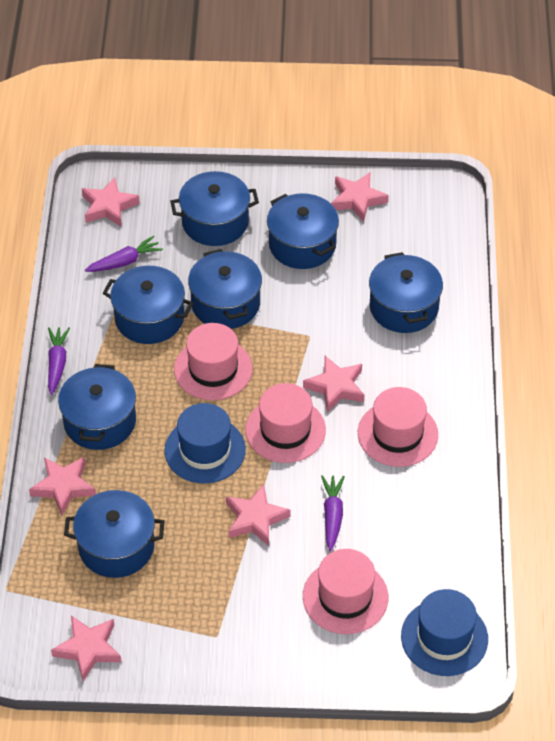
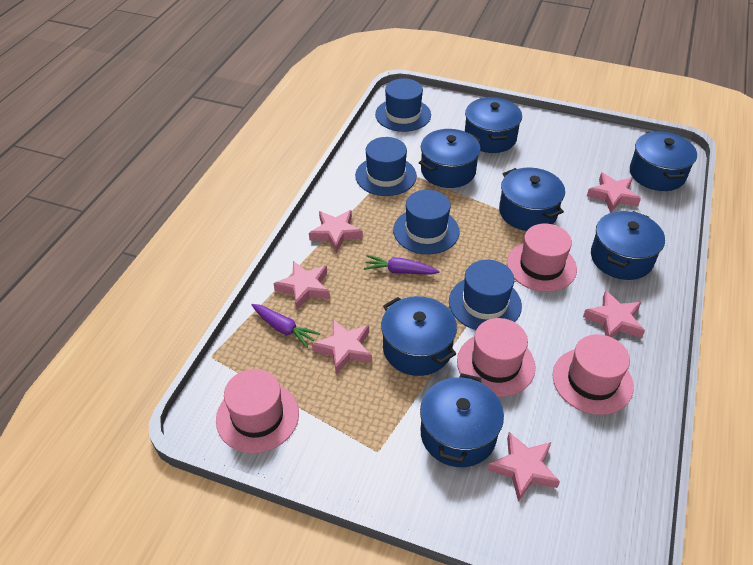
blue hat: [164,403,246,484] [401,589,488,676] = 2 -> [355,137,417,196] [375,78,431,132] [393,190,460,255] [449,260,522,330] = 4
purple carrot: [48,327,70,395] [85,236,163,272] [321,475,345,551] = 3 -> [252,304,320,348] [364,255,440,275] = 2

